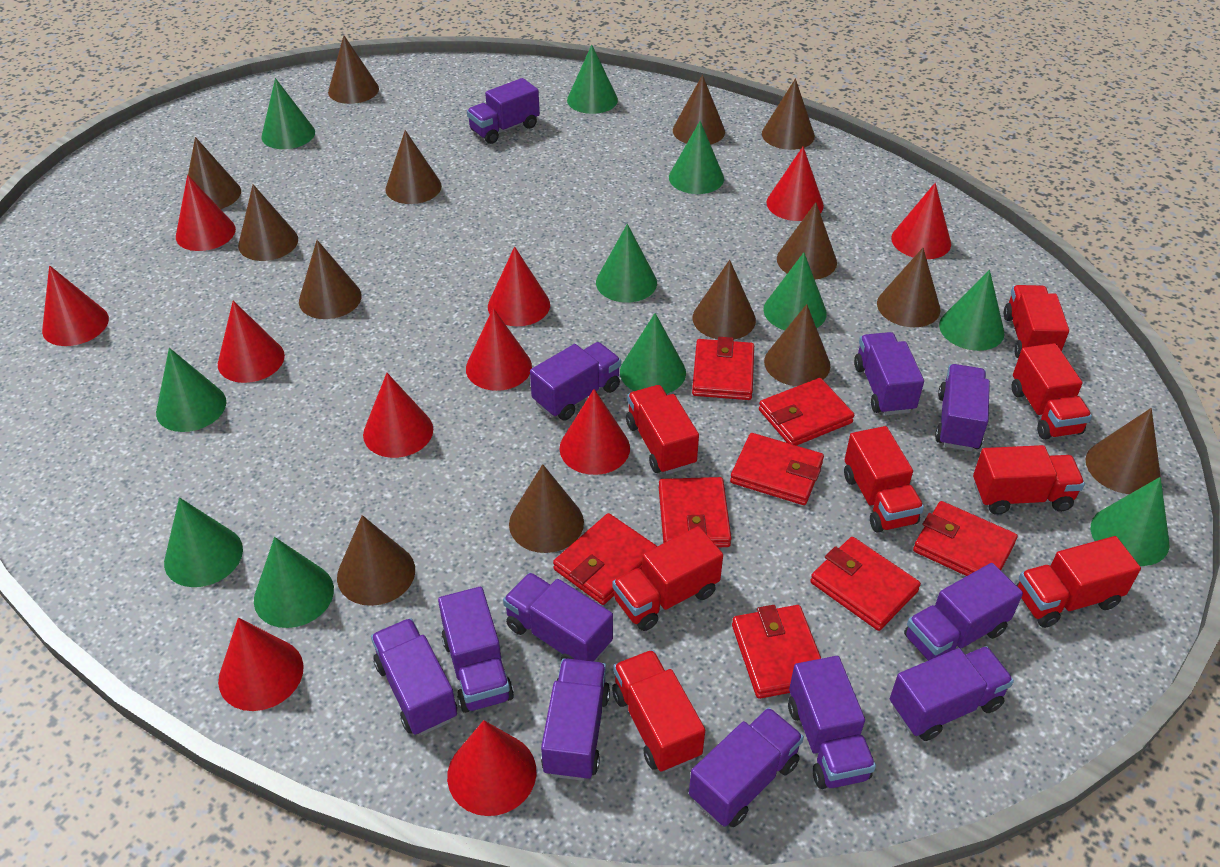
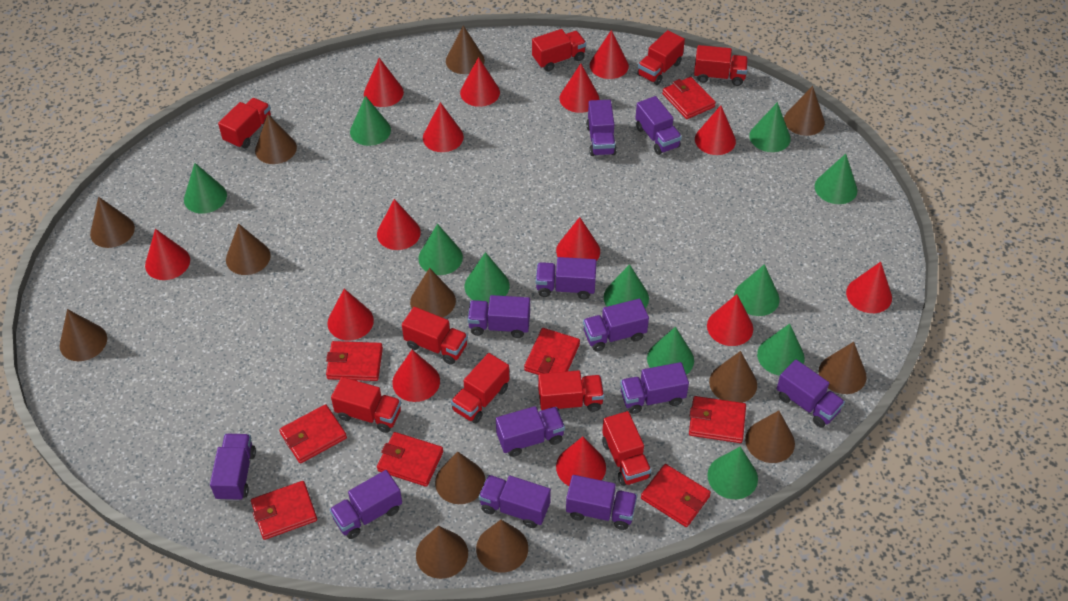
brown cone: [188,137,241,209] [238,184,298,261] [299,240,362,319] [328,35,379,104] [337,515,415,606] [385,130,442,204] [509,464,584,553] [673,75,725,145] [692,260,756,340] [762,78,815,150] [764,304,830,386] [777,202,837,279] [877,248,940,327] [1085,408,1160,494] = 14 -> [60,309,107,361] [90,197,135,248] [226,224,271,275] [255,114,297,164] [410,268,456,318] [416,526,468,579] [435,451,485,504] [446,25,485,74] [476,520,528,573] [709,351,757,403] [745,410,795,463] [784,86,825,136] [819,342,867,394] = 13
red cone: [42,265,109,346] [176,175,236,251] [218,301,285,383] [218,618,304,711] [363,373,433,458] [447,720,536,816] [466,308,532,391] [488,247,550,326] [560,389,630,475] [767,147,824,221] [891,183,951,259] = 11 -> [145,229,190,280] [327,289,374,341] [364,58,404,107] [377,199,421,250] [392,350,440,402] [423,102,464,152] [460,57,500,107] [556,217,600,260] [556,437,606,486] [560,63,599,113] [590,30,629,79] [695,105,736,155] [707,294,753,346] [846,262,892,313] = 14
red truck: [612,526,723,631] [612,650,705,772] [626,385,699,474] [844,426,924,533] [973,445,1085,515] [1003,285,1069,358] [1012,343,1092,440] [1016,536,1141,628] = 8 -> [218,98,271,149] [331,377,401,433] [402,307,468,365] [451,353,509,423] [532,29,586,71] [538,370,604,412] [602,411,651,486] [637,30,685,85] [694,45,748,86] = 9

